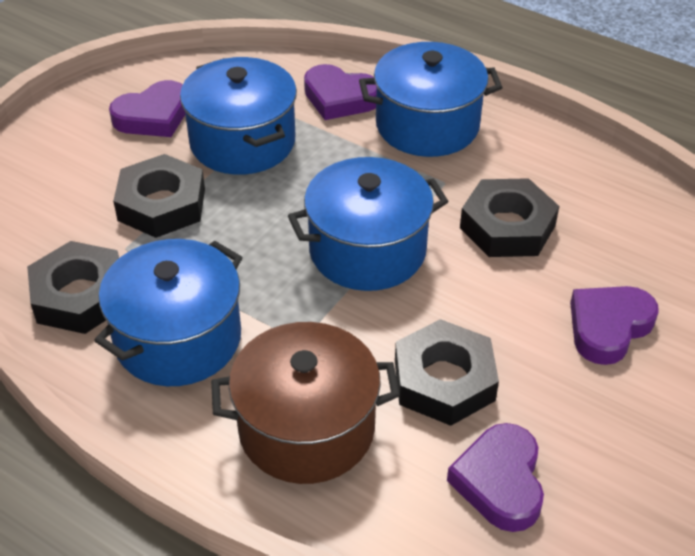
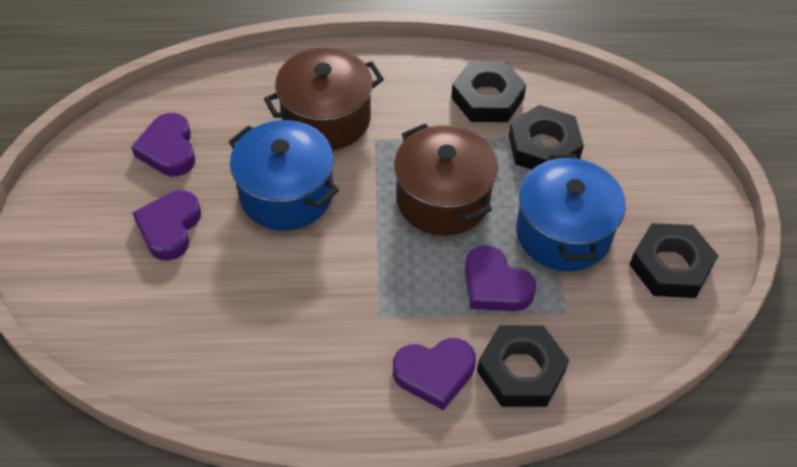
blue pot: [94,239,242,386] [180,57,297,175] [288,157,448,291] [359,42,503,157] = 4 -> [228,120,339,230] [516,154,626,271] = 2
brown pot: [211,322,400,484] = 1 -> [264,48,384,150] [394,123,498,236] = 2

